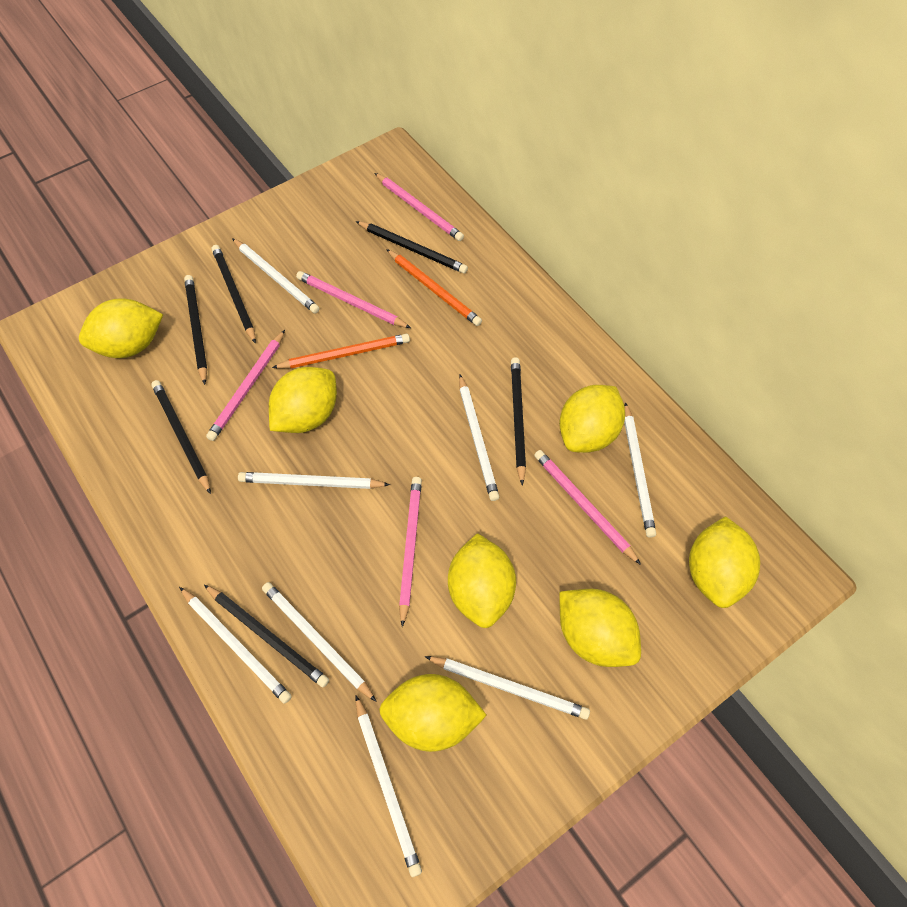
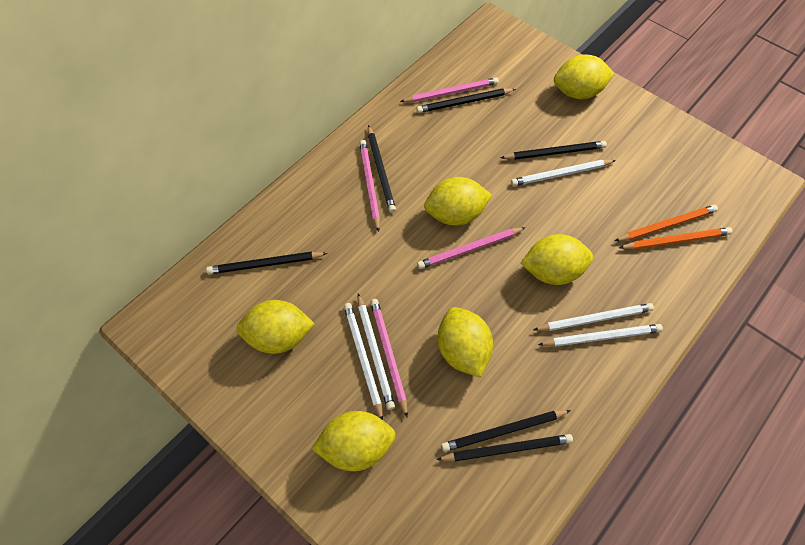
pink pencil: [206,330,285,441] [296,271,411,328] [374,173,464,241] [399,477,422,627] [534,450,641,565] = 5 -> [359,140,380,232] [370,299,408,417] [400,77,499,102] [417,227,526,269] = 4
white pencil: [179,587,292,704] [232,238,320,313] [238,472,390,489] [262,582,377,702] [355,695,422,877] [425,656,590,720] [459,375,499,501] [624,402,656,538] = 8 -> [344,303,383,420] [358,293,395,410] [511,160,616,186] [533,303,654,331] [538,324,663,347] = 5
yellow lemon: [79,298,163,358] [269,367,337,433] [379,674,487,752] [448,533,516,628] [559,385,625,453] [559,589,641,667] [689,516,760,608] = 7 -> [236,300,315,354] [311,411,396,471] [424,177,492,225] [438,307,493,378] [520,234,593,285] [554,54,614,99] = 6

